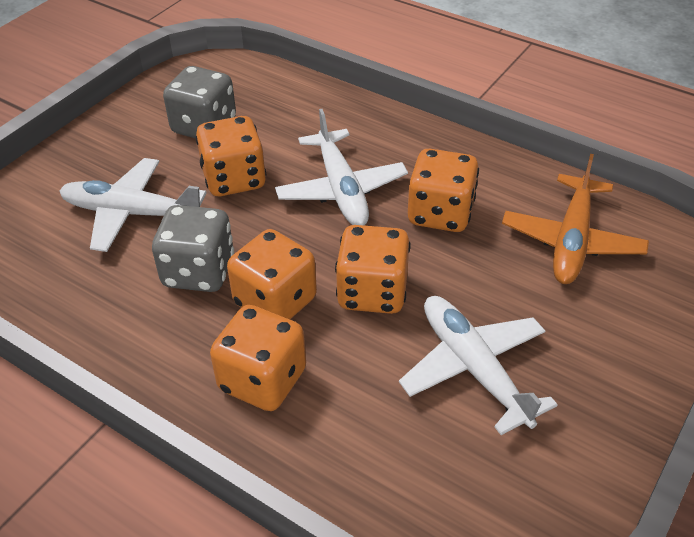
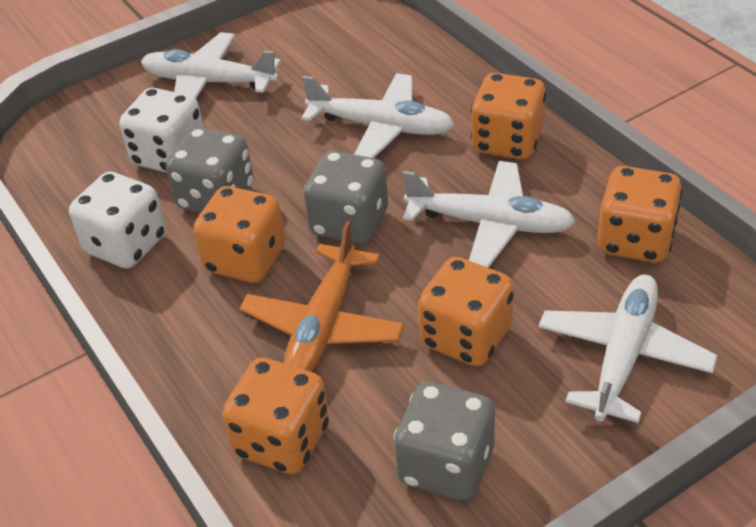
grey dice: [152,205,234,292] [163,66,236,138] = 2 -> [166,127,253,213] [304,151,388,244] [394,382,495,501] = 3
white dice: none = 0 -> [69,172,166,269] [120,88,204,173] = 2
white plane: [59,158,207,252] [275,109,408,225] [399,296,558,435] = 3 -> [141,32,281,99] [301,73,454,158] [403,161,576,268] [538,274,718,423] = 4

